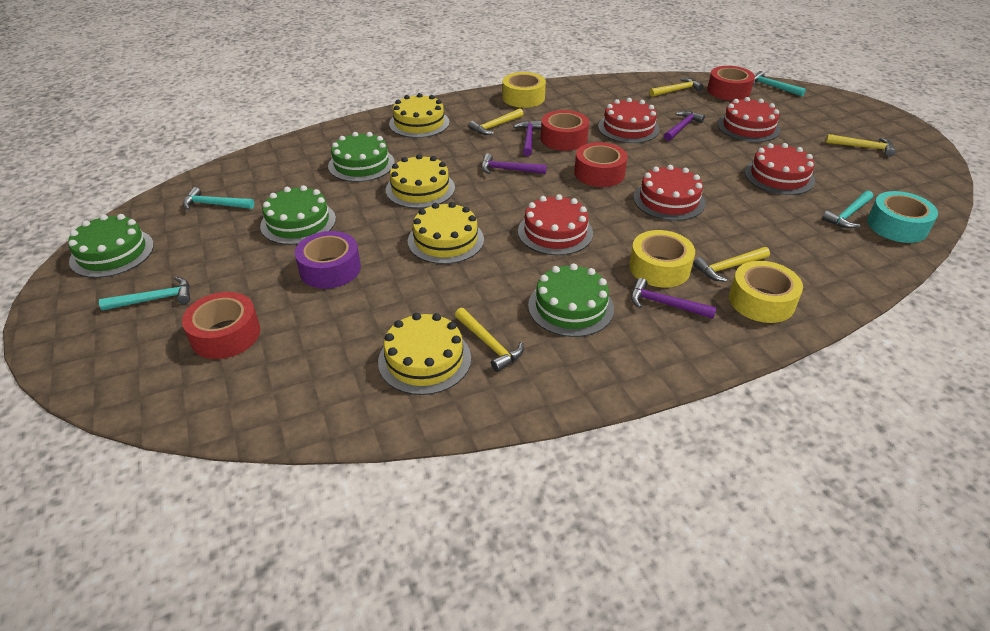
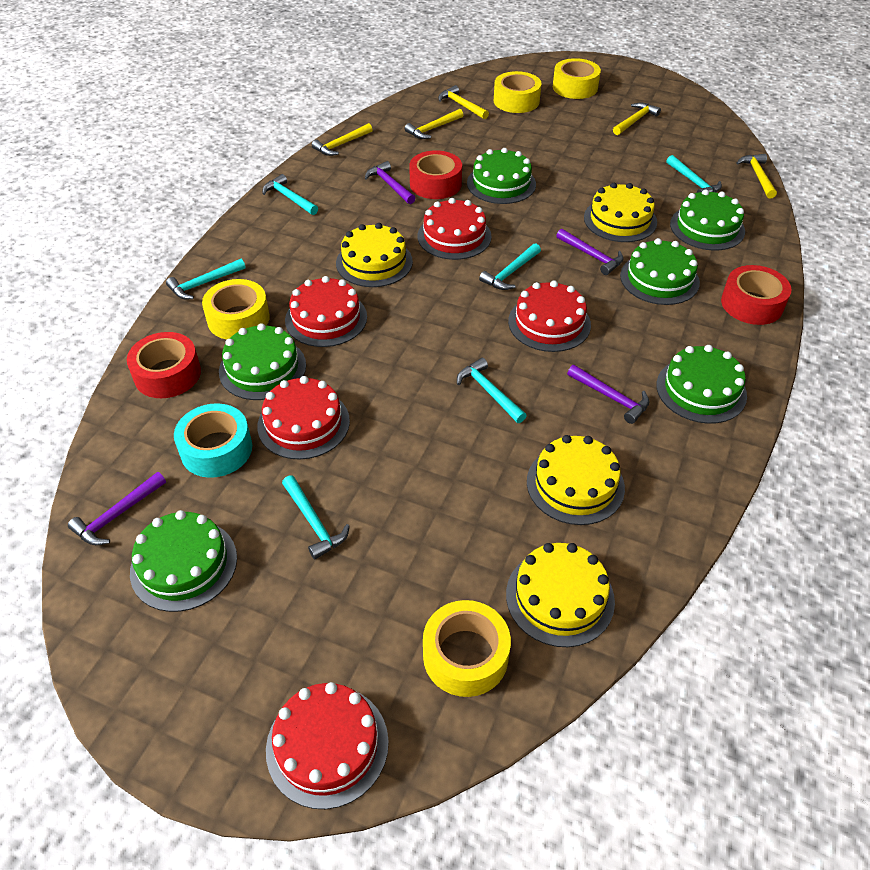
green cake: [68,214,154,278] [260,185,336,245] [328,132,395,182] [528,263,614,337] = 4 -> [130,510,237,612] [219,323,306,400] [467,148,536,204] [620,238,700,305] [656,345,747,424] [670,189,745,250] = 6
purple tape: [295,231,361,289] = 1 -> none = 0
red tape: [182,292,260,359] [541,110,589,151] [574,142,628,187] [707,66,755,101] = 4 -> [127,332,201,398] [409,150,462,199] [721,265,792,325] = 3
turquoise hammer: [99,277,190,310] [183,187,254,210] [753,71,806,96] [822,190,873,228] = 4 -> [166,259,246,299] [262,174,318,215] [282,475,350,560] [457,358,527,423] [479,243,541,290] [667,155,722,193] = 6
yellow tape: [502,72,546,108] [629,230,695,288] [729,261,803,323] = 3 -> [202,279,270,339] [423,600,511,697] [494,71,541,113] [553,58,601,99] = 4

